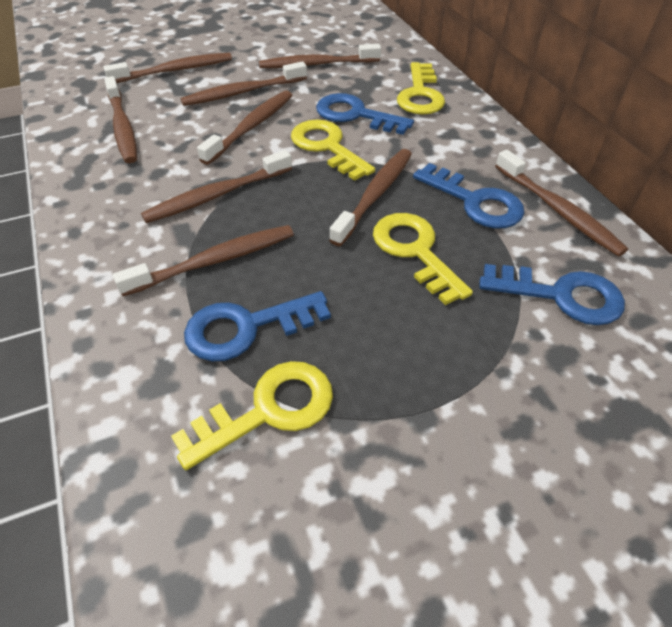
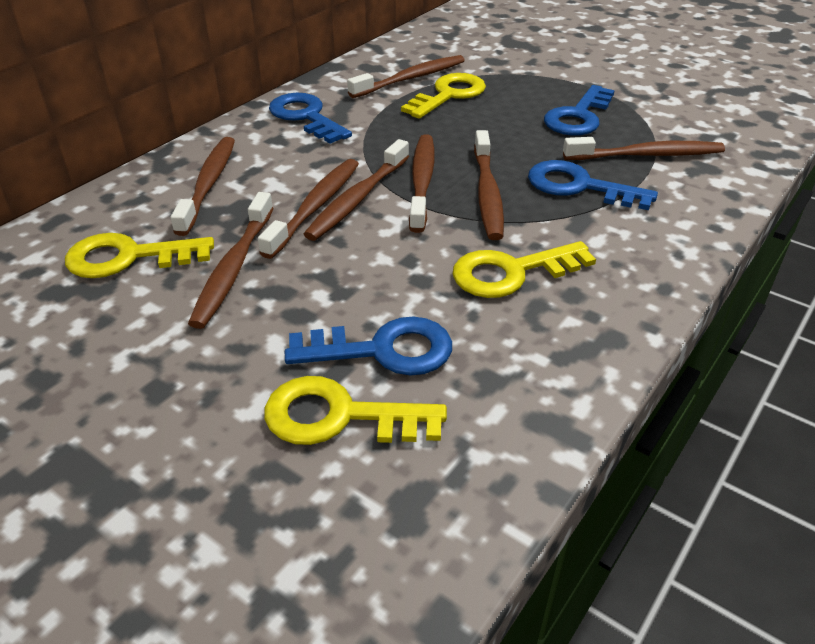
brown toothbrush: [104,53,232,83] [104,76,137,163] [113,225,294,296] [141,150,292,223] [180,61,307,106] [197,90,292,165] [259,44,381,68] [329,149,412,246] [495,150,628,256] = 9 -> [171,137,235,236] [188,192,274,329] [258,159,359,259] [303,139,409,241] [347,55,465,98] [409,135,435,233] [474,130,504,240] [563,137,725,160] = 8

